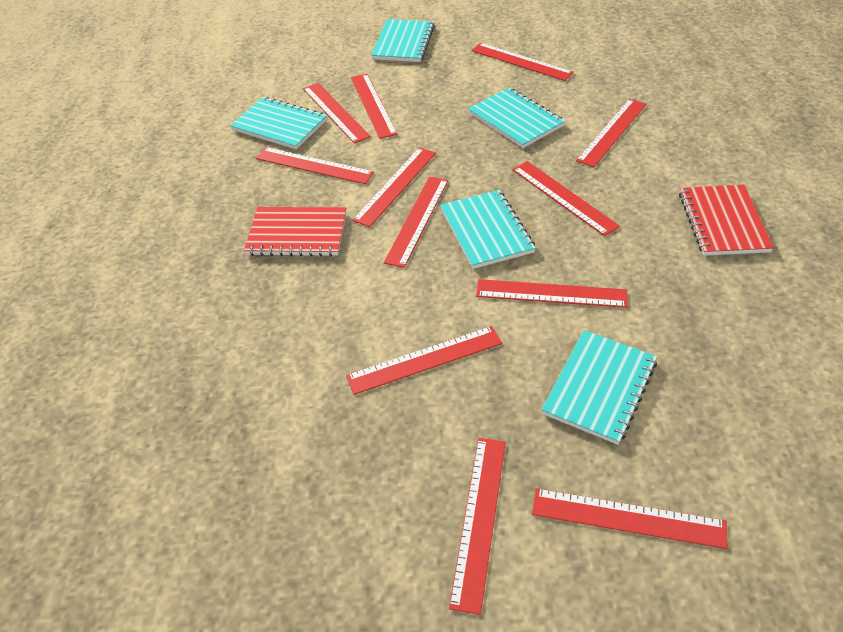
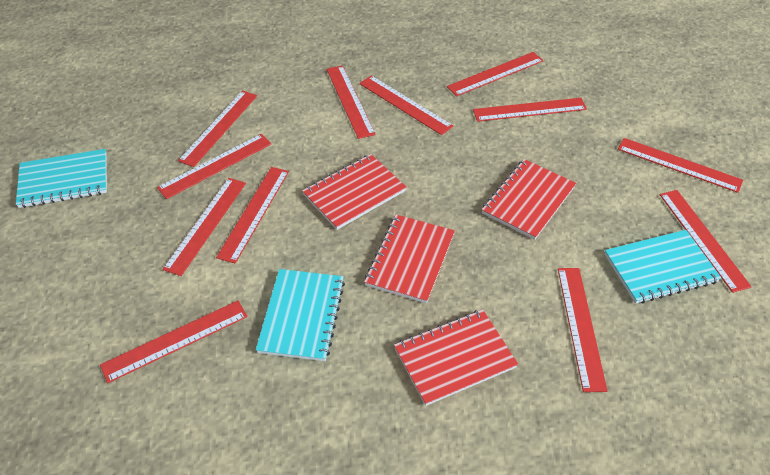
red notebook: [244,207,346,257] [679,185,774,256] = 2 -> [302,154,407,230] [364,215,455,303] [394,310,518,406] [482,159,576,240] = 4
turquoise notebook: [230,97,327,150] [371,19,435,62] [440,190,536,269] [468,87,565,148] [541,330,657,445] = 5 -> [16,149,107,208] [256,269,345,361] [605,230,721,304] = 3

